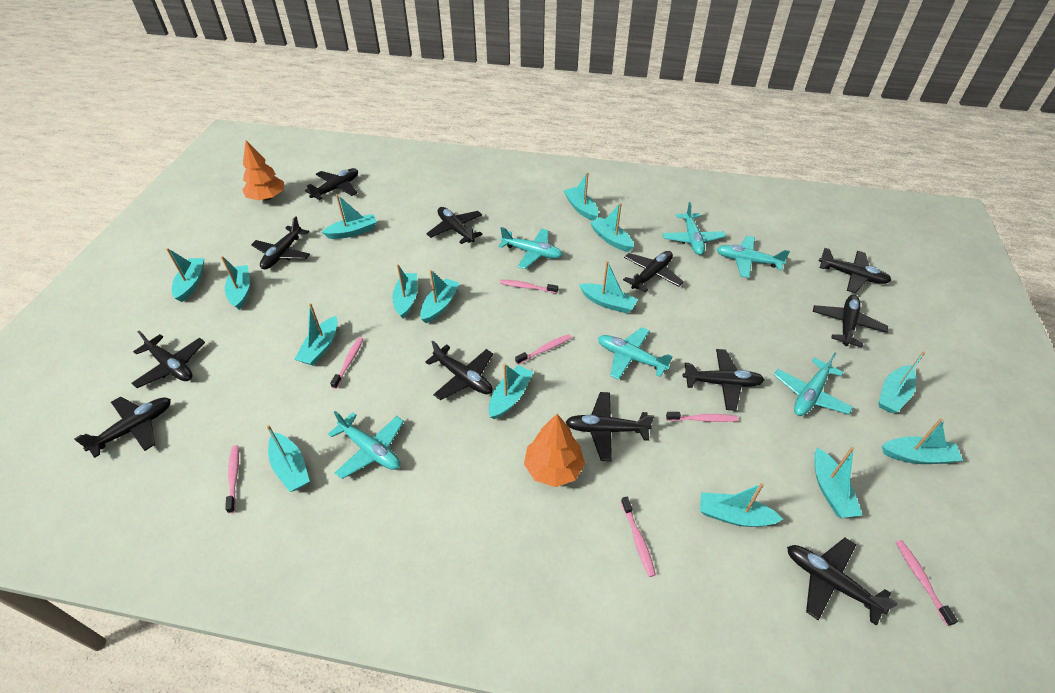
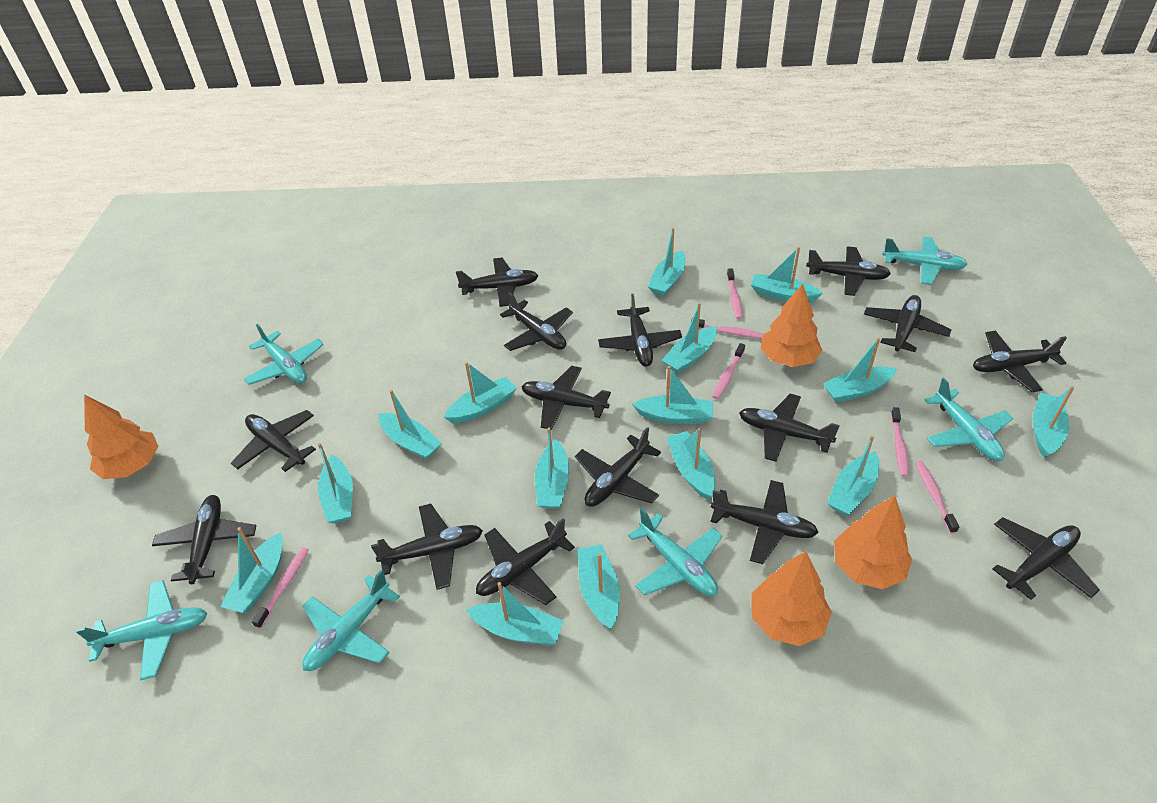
black plane: [74,397,171,458] [132,331,205,388] [251,216,310,270] [305,168,358,200] [425,341,493,400] [426,207,482,244] [565,392,654,461] [623,251,684,292] [683,349,765,411] [787,538,898,626] [813,295,888,347] [819,248,891,293] = 12 -> [152,495,256,584] [231,410,316,472] [371,504,483,590] [456,258,538,307] [476,518,575,605] [500,292,573,351] [521,366,611,430] [575,427,661,507] [598,294,682,367] [710,480,819,564] [739,394,840,462] [806,246,891,296] [864,295,951,352] [973,331,1067,392] [993,517,1100,600] = 15
orange tree: [242,140,284,201] [524,414,585,487] = 2 -> [84,395,159,479] [751,551,832,646] [760,284,822,367] [834,495,912,589] = 4
pink toothbrush: [225,445,239,513] [330,337,363,389] [500,279,558,293] [515,334,572,365] [621,497,656,577] [666,412,738,422] [896,540,958,626] = 7 -> [252,547,309,629] [691,319,764,338] [712,343,745,399] [727,268,742,319] [891,407,909,477] [915,461,959,534] = 6

